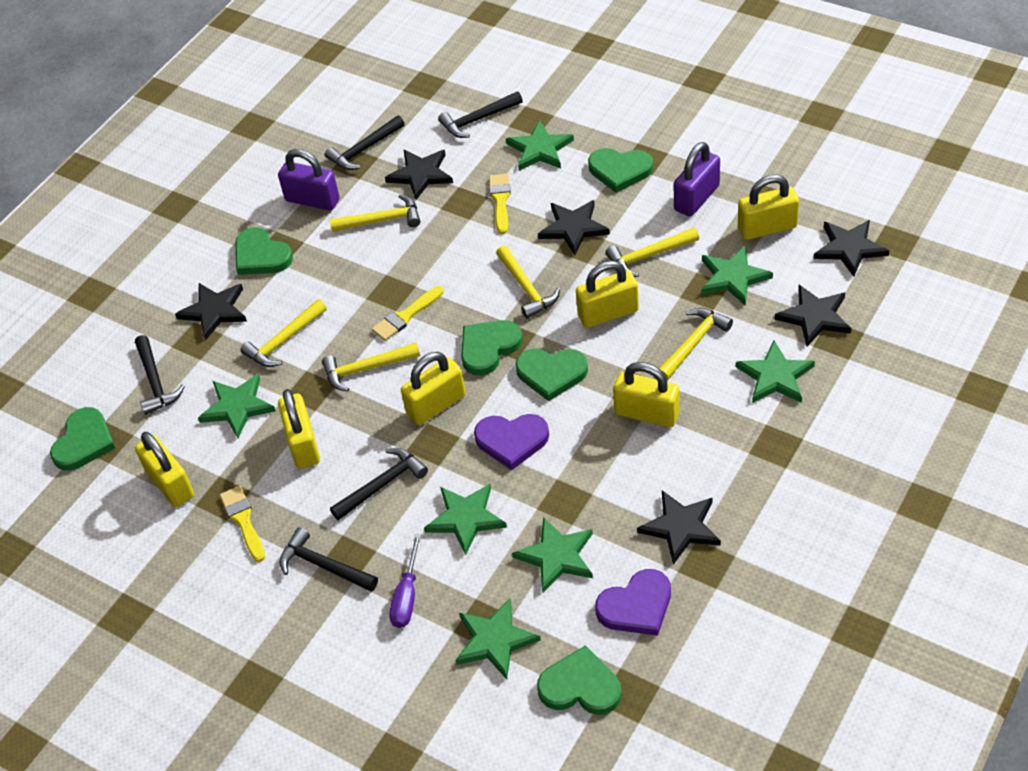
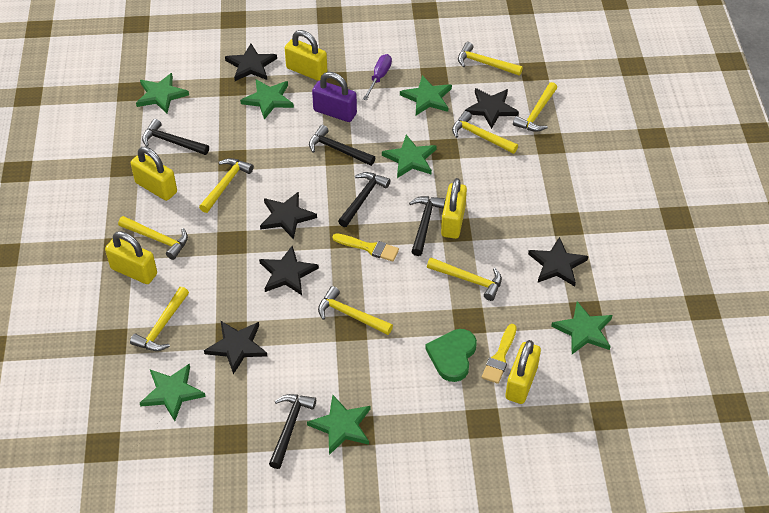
green heart: [50,407,115,471] [235,227,293,275] [461,320,523,376] [515,348,588,401] [537,645,622,715] [588,148,653,193] = 6 -> [425,329,477,382] = 1
purple heart: [474,414,549,470] [595,569,671,636] = 2 -> none = 0
purple padlock: [278,149,339,211] [674,142,720,216] = 2 -> [312,72,357,122] = 1
yellow brush: [220,486,265,562] [372,286,444,341] [489,174,511,234] = 3 -> [332,233,399,261] [482,324,517,384] = 2
yellow hammer: [240,300,327,367] [322,343,420,392] [330,195,421,232] [496,246,560,319] [605,228,699,277] [659,308,733,381] = 6 -> [118,216,188,260] [130,287,189,351] [199,158,254,213] [318,286,393,335] [427,258,502,301] [452,111,518,154] [458,42,523,76] [513,82,557,132] = 8
yellow padlock: [135,432,194,507] [278,389,320,469] [401,352,466,425] [576,261,639,328] [613,362,680,428] [738,174,799,240] = 6 -> [105,231,157,284] [131,147,177,201] [285,30,328,81] [441,178,467,239] [505,340,541,404] = 5

